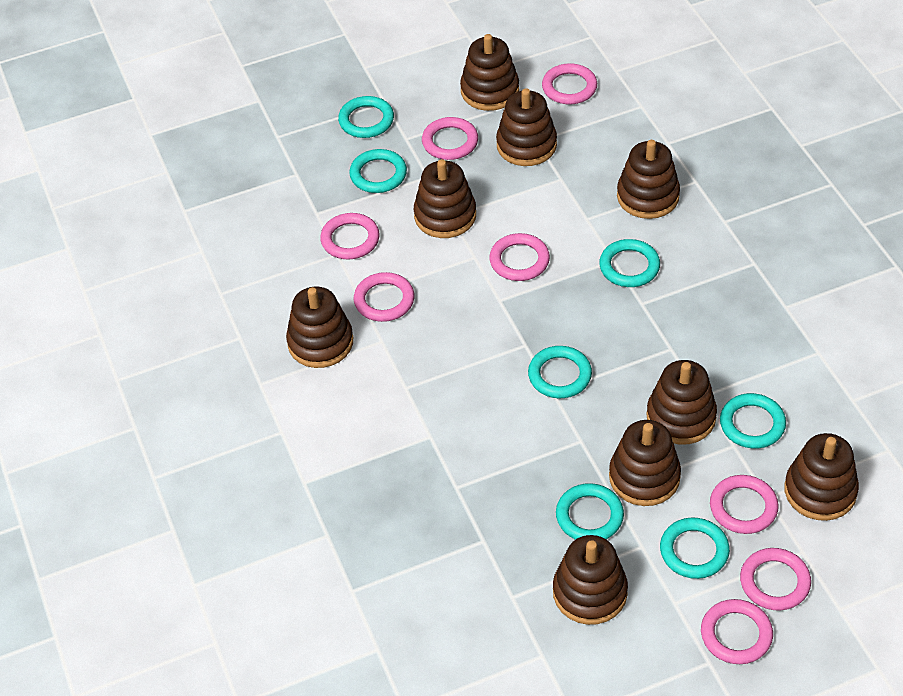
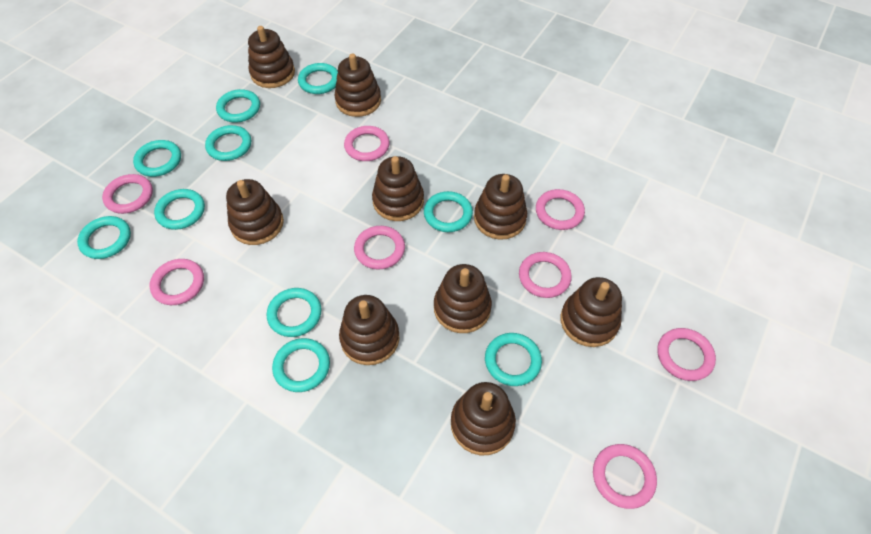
turquoise ring: [338,96,394,138] [349,149,407,193] [528,346,592,398] [556,483,624,540] [599,239,660,287] [660,518,730,579] [720,393,786,449] = 7 -> [77,216,131,259] [133,140,181,177] [154,189,205,230] [205,125,251,161] [216,89,260,123] [267,288,322,337] [272,338,330,392] [298,63,338,94] [424,191,473,232] [485,333,542,386] = 10

